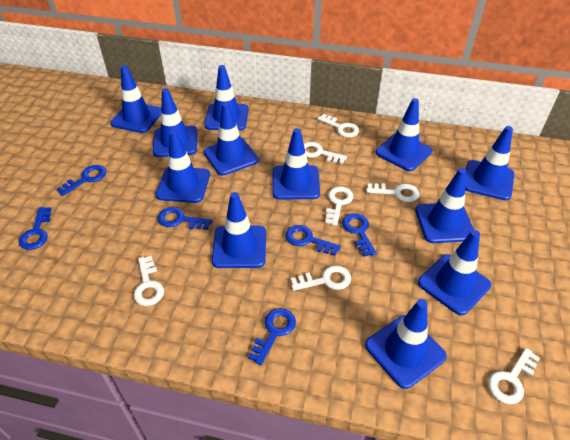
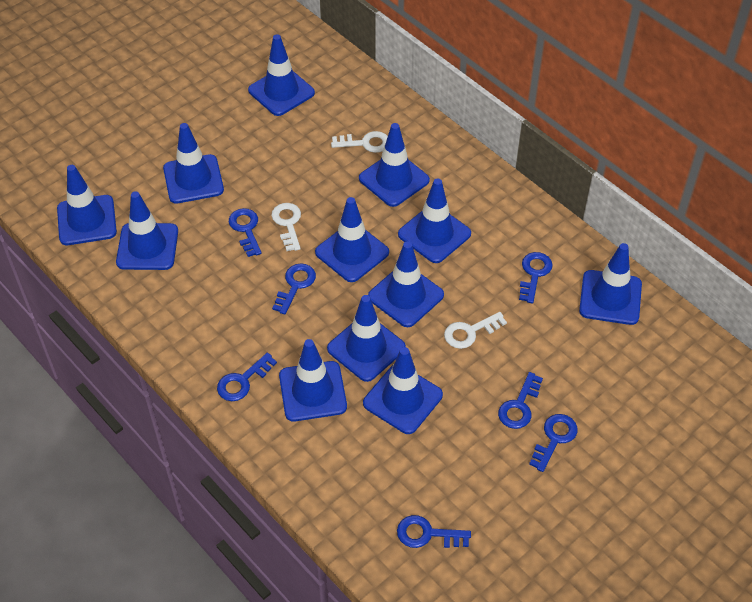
blue key: [19,207,52,250] [57,165,106,196] [157,207,212,230] [248,308,296,365] [286,225,341,256] [342,213,377,257] = 6 -> [217,353,277,401] [229,208,262,257] [272,263,316,315] [397,515,471,548] [498,372,543,429] [519,252,553,303] [529,414,578,472] = 7
white key: [134,256,164,306] [291,266,351,291] [304,142,347,164] [317,114,359,137] [325,186,354,226] [366,183,420,202] [488,348,540,404] = 7 -> [271,203,301,251] [331,131,388,153] [444,312,507,349] = 3

